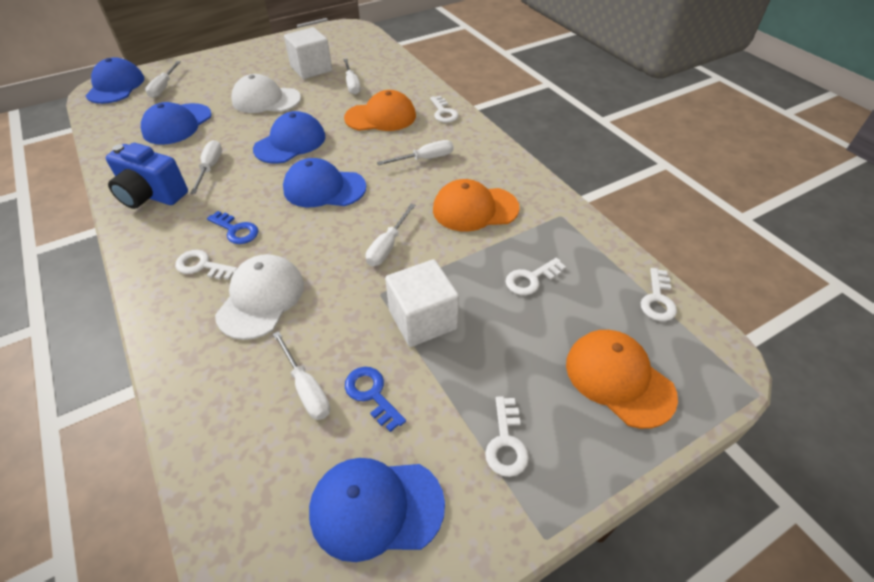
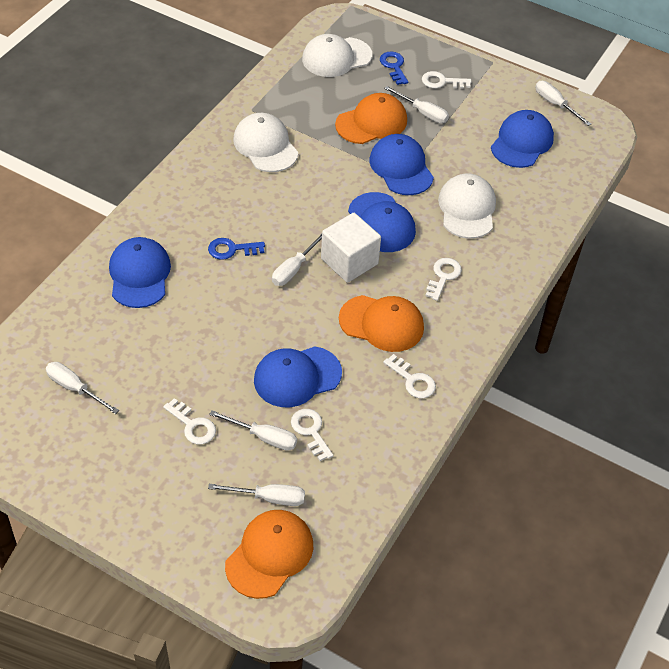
blue camera: [106,143,188,209] = 1 -> none = 0
white cap: [215,254,304,340] [231,74,301,113] = 2 -> [233,113,298,172] [302,34,372,77] [438,174,496,239] = 3
white cube: [284,27,332,79] [385,259,459,347] = 2 -> [321,213,381,283] = 1

